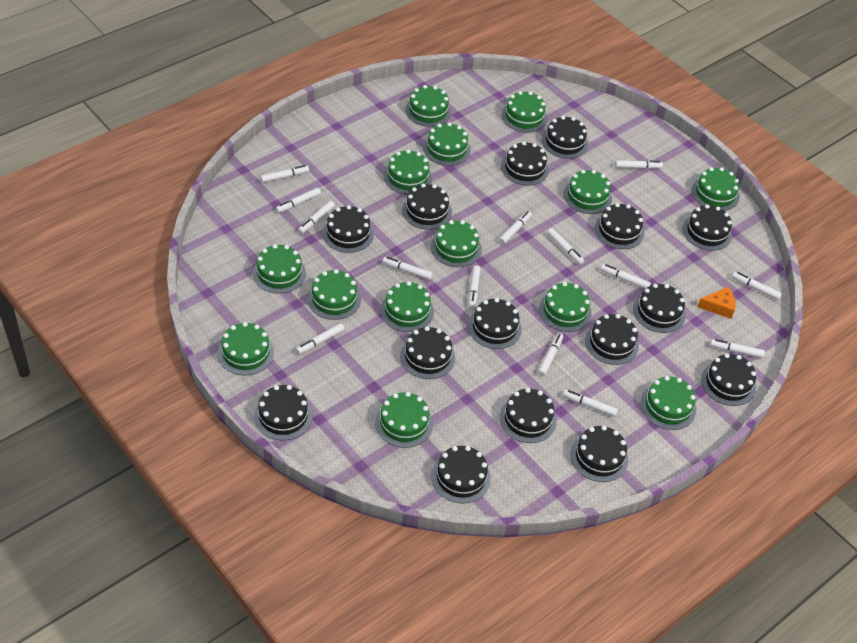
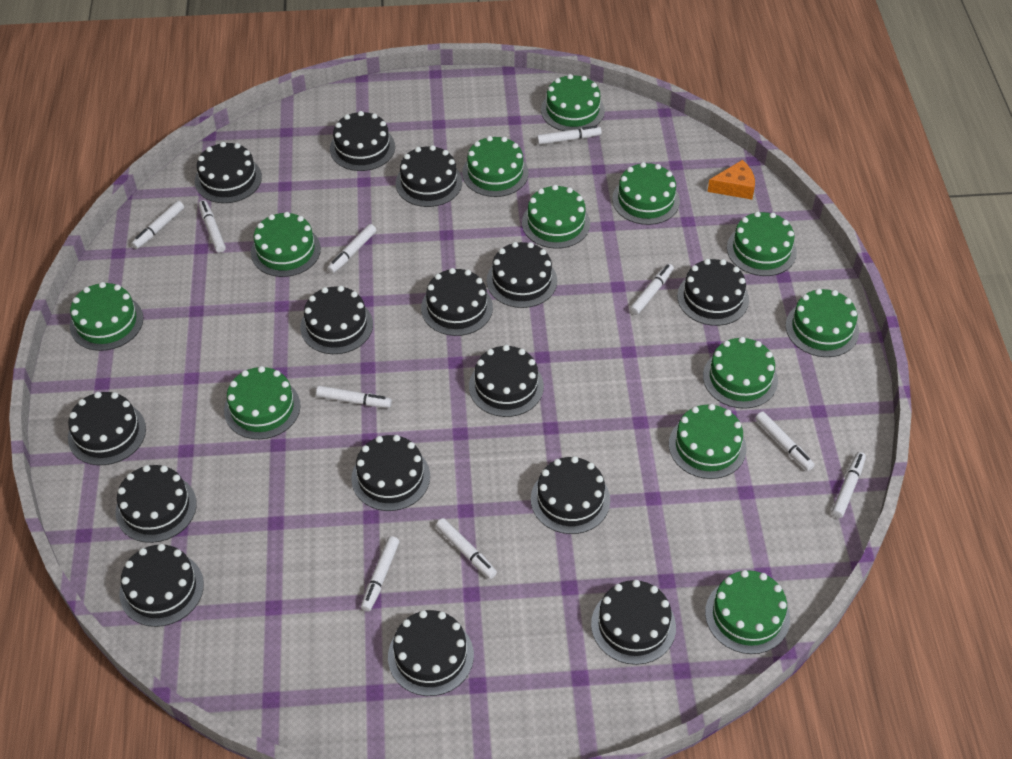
green cake: [218,322,274,375] [253,244,306,294] [307,269,361,320] [375,392,433,448] [380,281,434,332] [384,150,432,194] [405,85,451,127] [423,122,471,166] [431,220,482,267] [501,91,547,133] [539,282,592,332] [563,170,612,214] [640,376,696,430] [691,167,740,211] = 14 -> [70,282,143,351] [224,366,300,439] [251,212,321,277] [462,136,529,197] [522,185,590,249] [541,74,605,131] [612,162,680,225] [669,404,746,479] [703,337,778,409] [705,570,790,654] [727,211,797,276] [786,288,859,357] = 12
white marker: [260,165,309,183] [276,188,321,213] [296,323,345,354] [298,201,335,234] [382,257,433,280] [468,265,481,309] [499,211,532,244] [538,333,563,376] [547,228,584,265] [563,390,618,417] [600,264,651,289] [615,160,663,169] [710,339,765,358] [732,272,782,300] = 14 -> [131,201,184,249] [199,200,226,253] [316,386,392,408] [327,224,376,274] [361,536,399,611] [436,518,497,579] [537,126,602,145] [630,264,674,315] [755,411,815,471] [832,452,866,518] = 10

